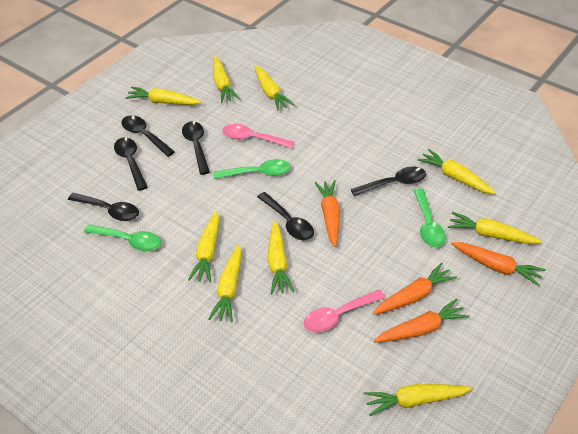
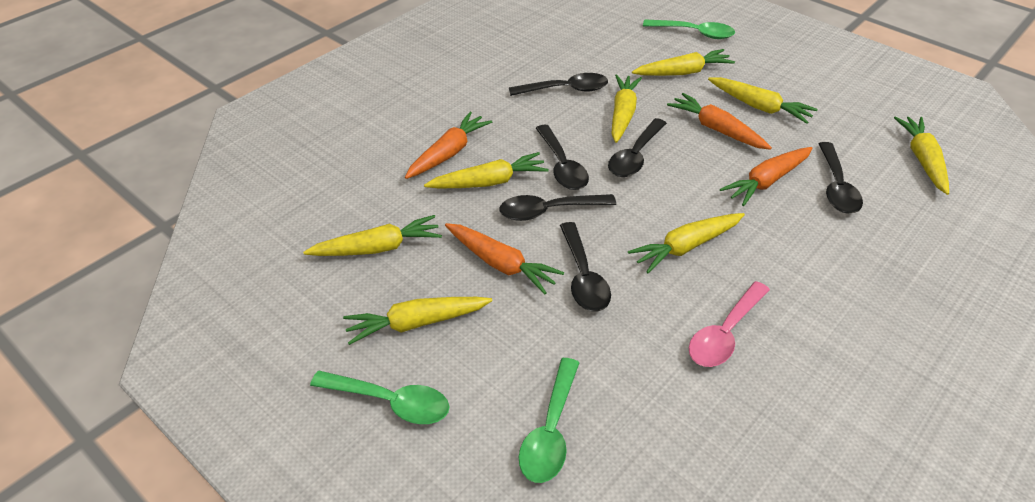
pink spoon: [222,124,294,148] [304,289,385,332] = 2 -> [689,281,770,367] = 1
yellow carrot: [125,87,201,105] [188,211,219,282] [209,245,242,322] [213,56,239,103] [254,65,295,111] [267,221,294,294] [364,384,472,416] [417,149,495,194] [448,212,542,244] = 9 -> [303,215,442,256] [343,297,493,345] [424,152,549,188] [612,74,642,143] [628,213,745,273] [632,49,735,76] [708,77,818,124] [894,116,949,195] = 8

